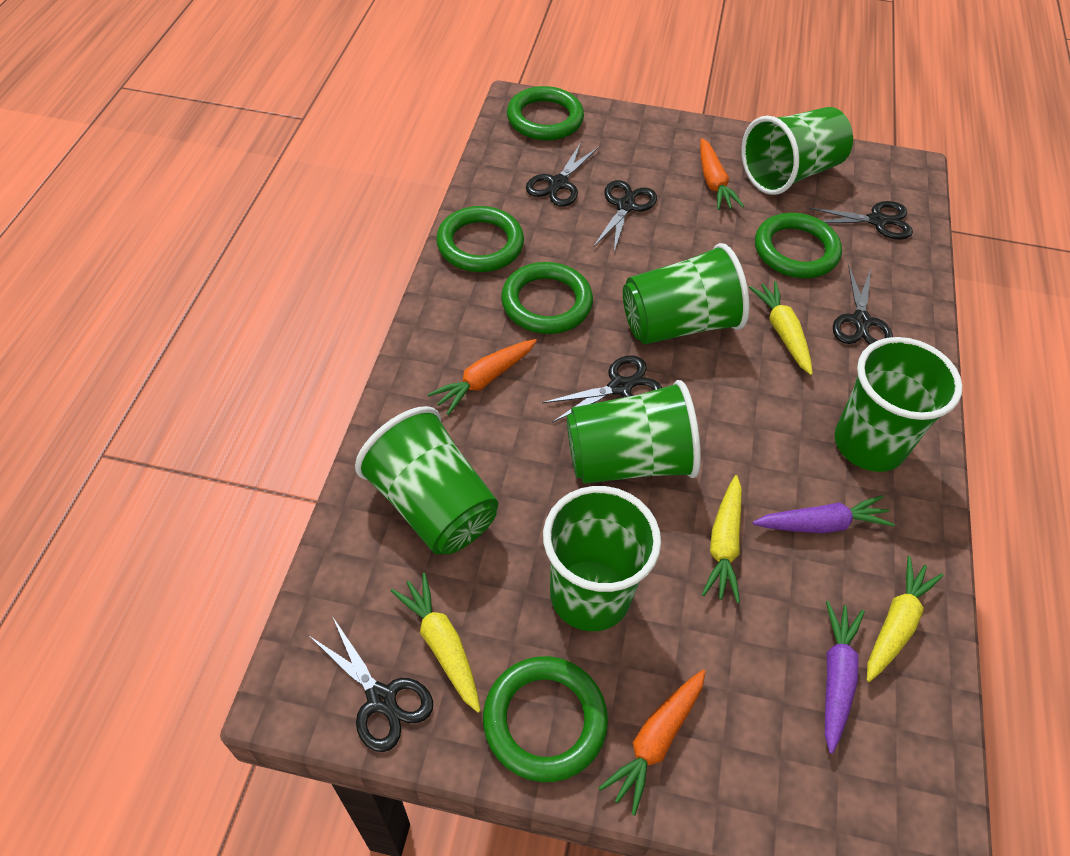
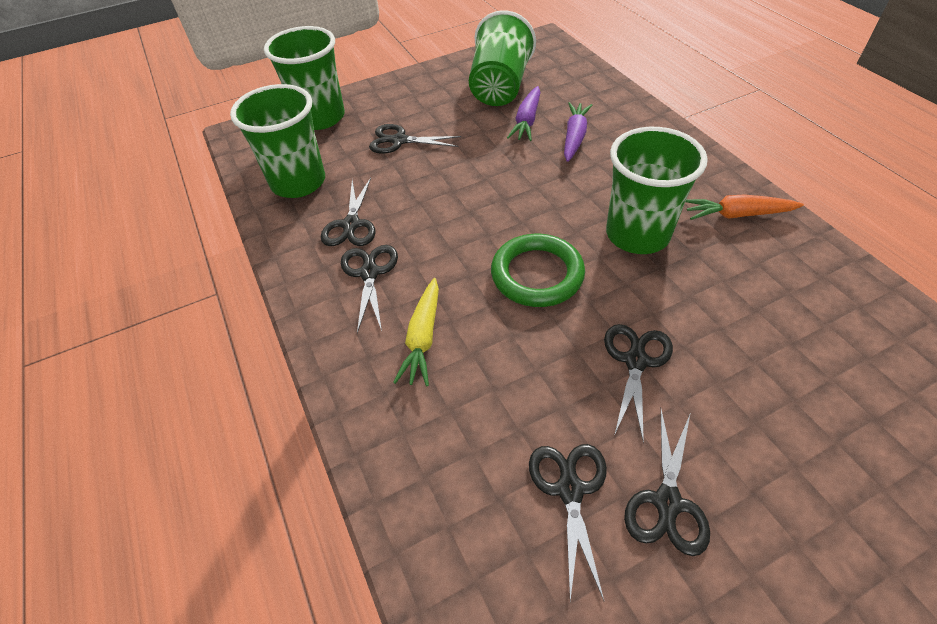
green cup: [355,406,498,555] [543,486,661,631] [567,380,701,484] [623,243,750,344] [741,107,853,195] [835,337,963,472] = 6 -> [230,84,325,198] [264,26,345,130] [469,10,536,106] [606,127,708,254] = 4
green ring: [436,206,524,272] [483,656,608,782] [501,262,593,334] [507,86,584,140] [755,213,842,278] = 5 -> [491,234,585,307] = 1
orange carrot: [428,339,537,415] [599,669,706,816] [700,138,744,210] = 3 -> [686,194,804,220] = 1
yellow carrot: [391,573,481,713] [702,475,742,603] [749,281,813,375] [867,556,943,682] = 4 -> [393,278,439,386] = 1

